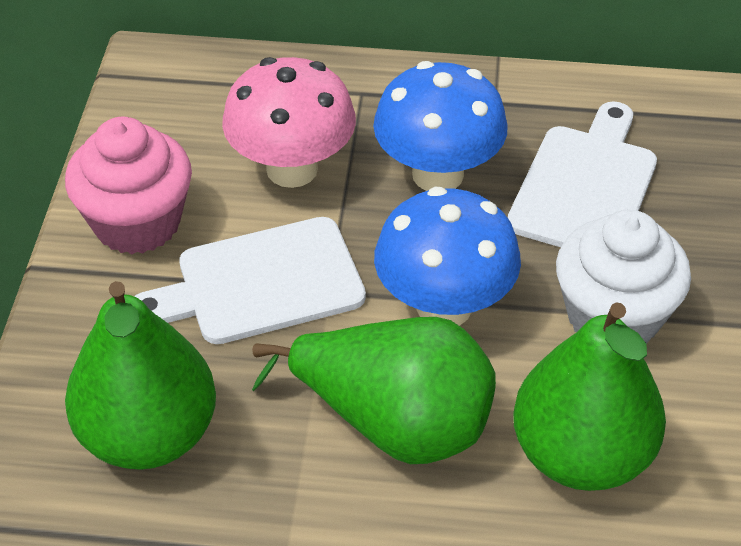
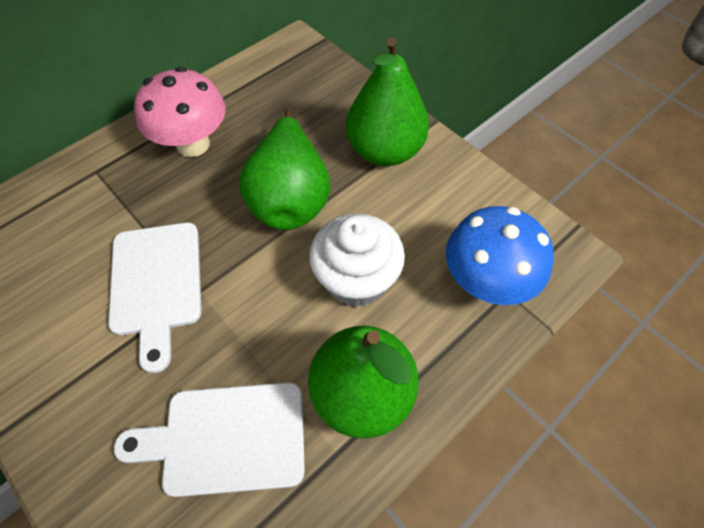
blue mushroom: [373,61,508,191] [374,187,521,326] = 2 -> [446,206,554,305] = 1
pink cupcake: [65,117,192,254] = 1 -> none = 0

